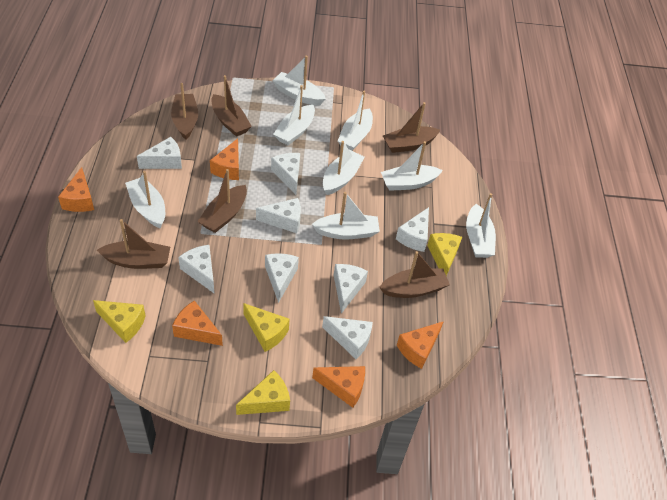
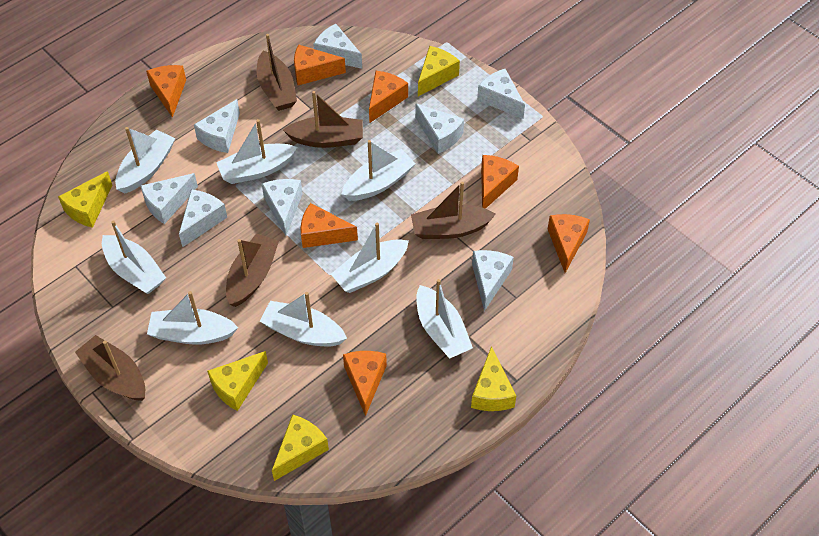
brown boat: [97,219,170,269] [171,83,198,140] [197,169,247,233] [211,75,252,137] [380,251,450,298] [383,102,440,153] = 6 -> [75,335,145,401] [226,233,279,307] [257,34,297,111] [283,91,363,148] [411,182,496,239] = 5
orange cheese: [58,167,94,212] [172,301,223,346] [210,138,239,180] [312,366,365,408] [397,321,444,369] = 5 -> [146,65,186,118] [294,45,346,85] [301,203,358,248] [343,351,387,416] [369,71,408,123] [481,155,519,209] [548,214,590,273] = 7
yellow cheese: [93,300,146,343] [236,370,290,415] [243,303,290,352] [427,233,462,276] = 4 -> [58,171,112,228] [207,351,268,411] [272,414,329,481] [418,46,460,96] [471,346,516,411] = 5

